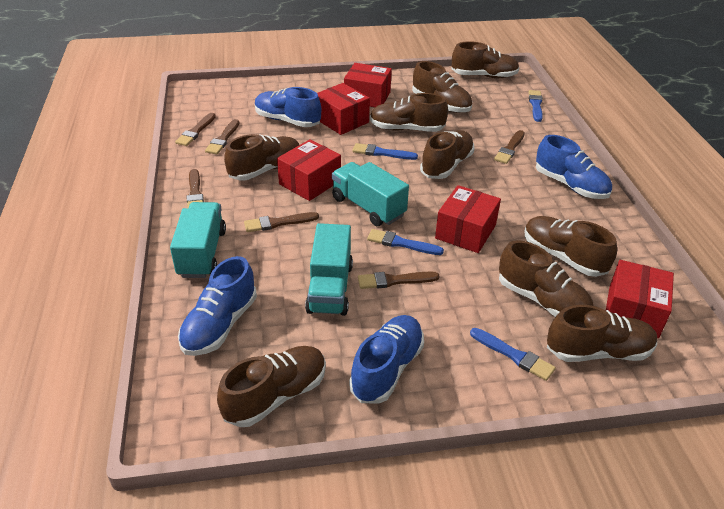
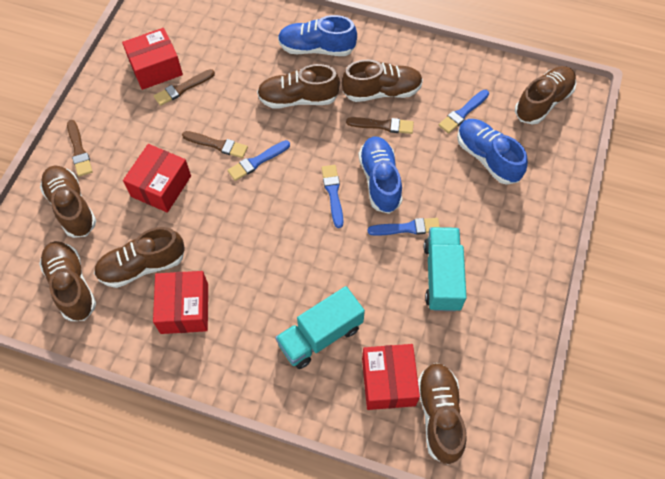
blue shoe: [178,256,257,356] [255,87,321,127] [349,315,424,404] [536,135,612,199] = 4 -> [278,15,357,56] [358,136,402,214] [457,119,528,185] = 3
brown brush: [175,113,216,146] [187,169,204,208] [205,119,240,154] [244,212,319,232] [358,272,439,289] [494,130,525,164] = 6 -> [67,120,93,177] [154,69,215,106] [182,131,248,158] [346,117,414,134] = 4
brown shoe: [217,346,326,427] [224,134,299,180] [370,93,448,132] [412,61,472,113] [420,130,474,179] [452,41,519,78] [499,240,594,317] [524,216,617,277] [547,305,657,362] = 9 -> [39,241,96,321] [40,165,96,238] [94,227,185,288] [257,64,340,108] [342,60,423,102] [418,363,467,465] [515,66,576,125] = 7
red box: [277,139,341,201] [317,83,370,135] [344,63,392,107] [435,185,501,253] [606,260,674,338] = 5 -> [122,28,183,90] [123,144,191,213] [153,271,208,334] [362,344,420,410] = 4
turquoise truck: [170,202,226,278] [305,223,353,316] [332,162,409,226] = 3 -> [275,286,365,369] [424,227,467,312] = 2

